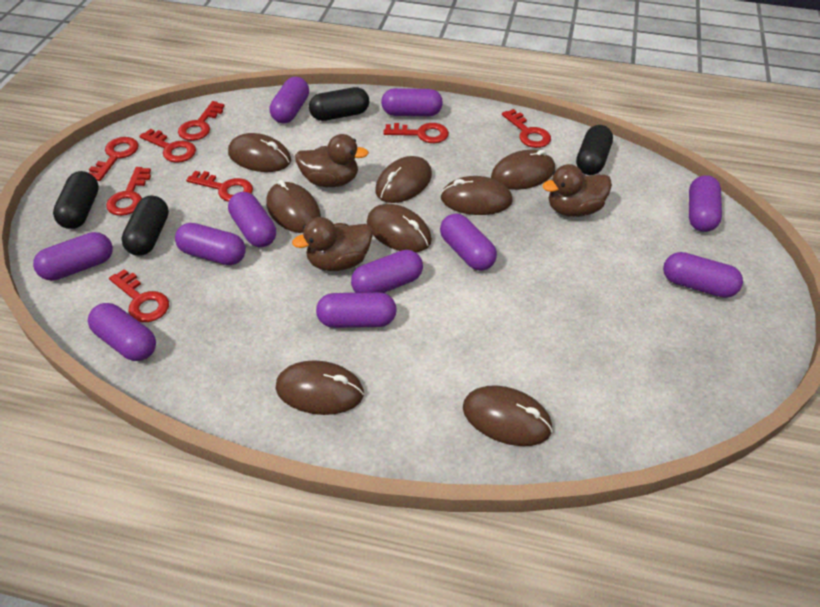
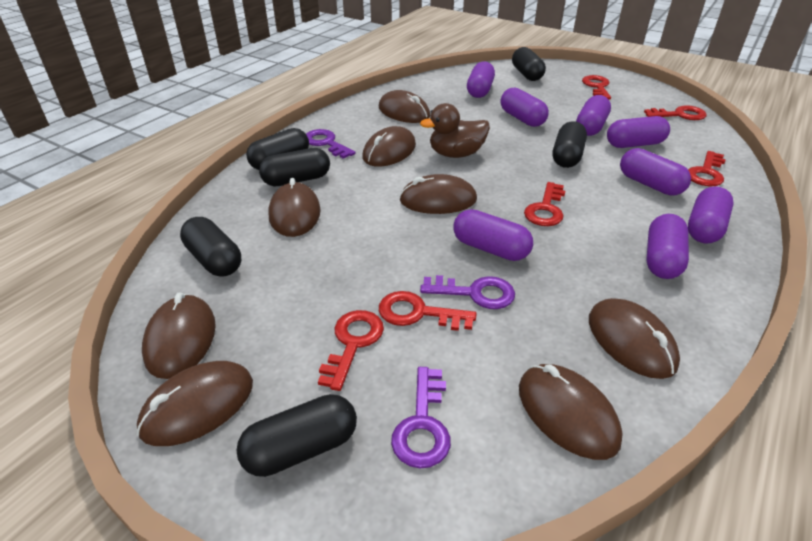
black capsule: [53,171,99,229] [121,196,169,256] [309,87,369,121] [576,125,613,175] = 4 -> [180,217,241,276] [236,394,357,477] [246,128,309,170] [259,148,330,186] [512,47,546,81] [553,121,587,168] = 6
brown duck: [292,217,373,271] [295,134,369,187] [542,164,612,217] = 3 -> [420,103,490,158] = 1
purple capsule: [33,232,113,281] [88,303,156,361] [175,223,246,265] [228,192,276,247] [270,77,309,123] [316,292,397,328] [351,250,423,293] [381,88,443,116] [440,214,497,271] [663,252,743,298] [689,175,722,232] = 11 -> [453,209,533,261] [467,61,495,98] [501,88,549,127] [576,95,611,136] [607,116,670,148] [620,148,691,196] [646,214,689,279] [688,186,734,243] = 8
purple key: none = 0 -> [306,129,356,159] [391,367,451,468] [420,275,515,309] = 3
red key: [89,137,139,181] [106,167,151,216] [109,269,169,322] [139,129,196,163] [178,101,225,141] [186,171,253,202] [383,123,449,143] [502,109,551,148] = 8 -> [318,310,384,391] [379,291,477,331] [524,182,565,226] [582,75,611,100] [644,105,706,120] [688,151,726,186] = 6

